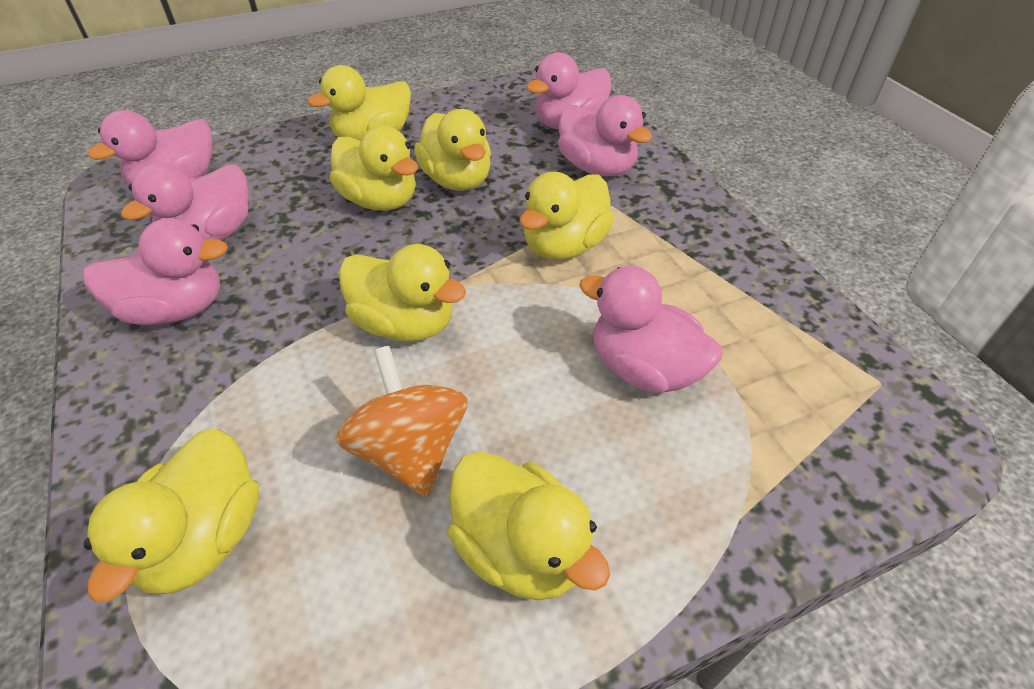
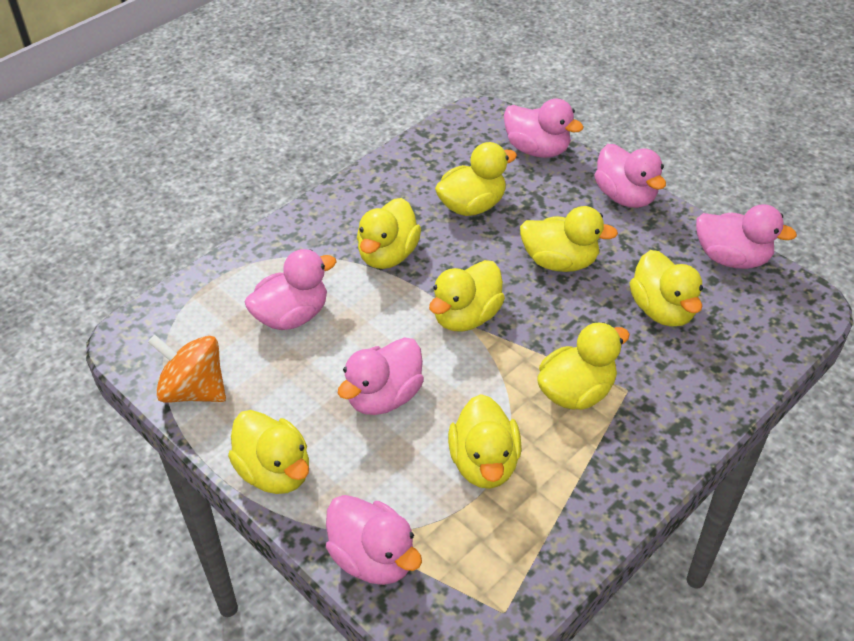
yellow duck: [84,428,259,603] [308,65,411,141] [330,126,418,211] [339,244,466,342] [414,109,491,191] [448,452,610,600] [520,172,614,260] = 7 -> [228,410,309,494] [357,198,421,269] [429,260,505,332] [435,142,517,216] [448,394,522,489] [520,206,618,272] [537,322,630,410] [630,250,703,327] = 8

